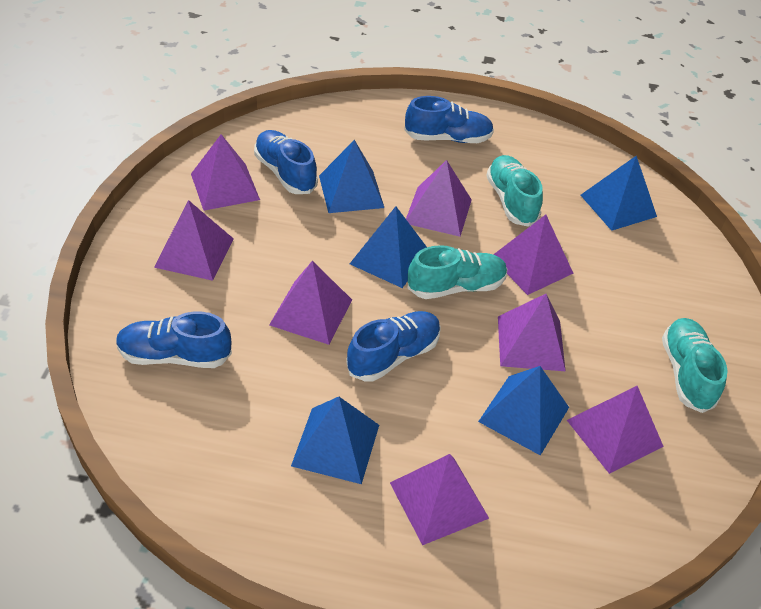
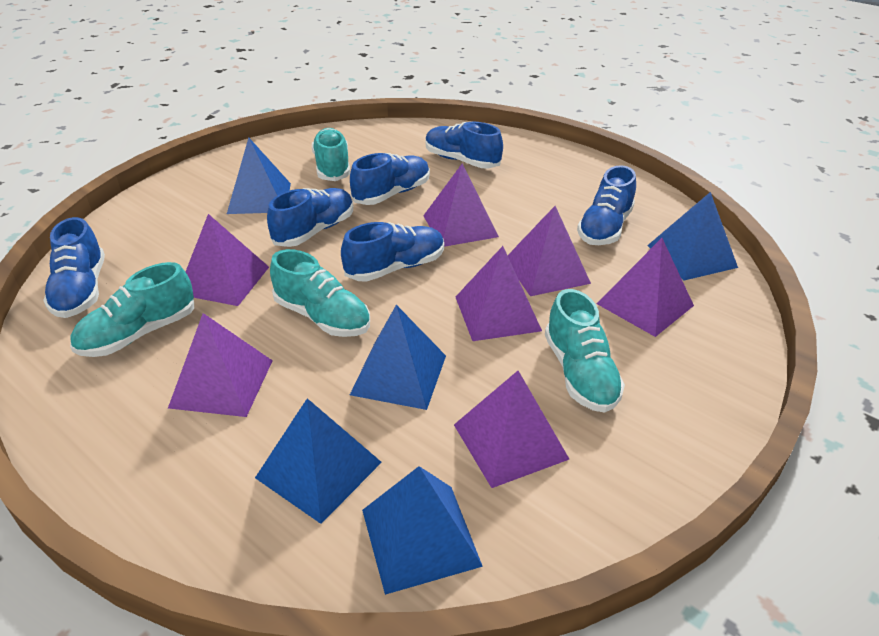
blue shoe: [116,312,232,368] [254,130,318,194] [346,311,441,382] [404,96,494,143] = 4 -> [43,217,105,318] [267,188,353,247] [341,222,444,282] [350,153,430,205] [426,122,503,168] [577,165,636,245] = 6
purple pyramid: [154,200,234,281] [191,134,260,211] [269,261,352,345] [390,454,489,545] [406,160,472,237] [493,215,573,295] [498,294,566,371] [567,386,664,474] = 8 -> [168,313,273,417] [185,214,269,306] [423,163,499,247] [454,371,569,488] [456,246,542,341] [507,206,591,296] [596,238,694,337] = 7
turquoise shoe: [407,245,507,299] [486,155,543,227] [662,318,727,413] = 3 -> [70,262,194,357] [270,249,370,337] [312,128,350,181] [545,289,625,413] = 4

